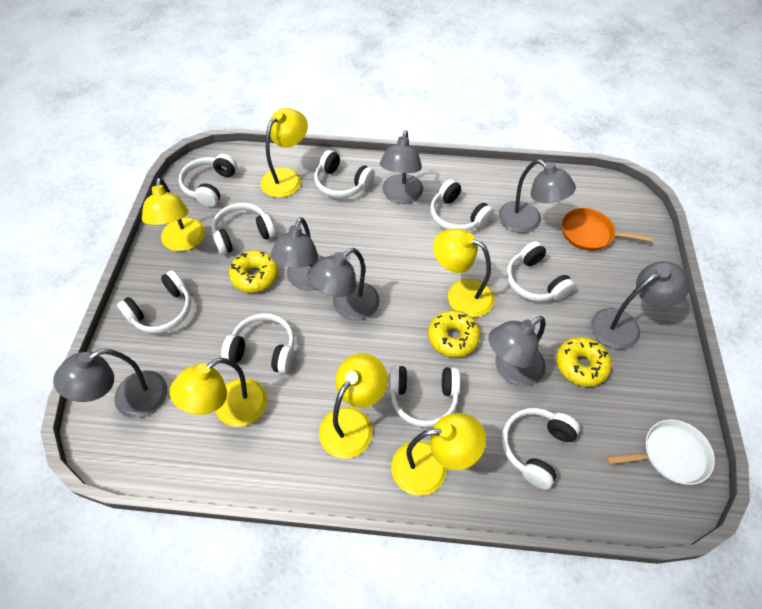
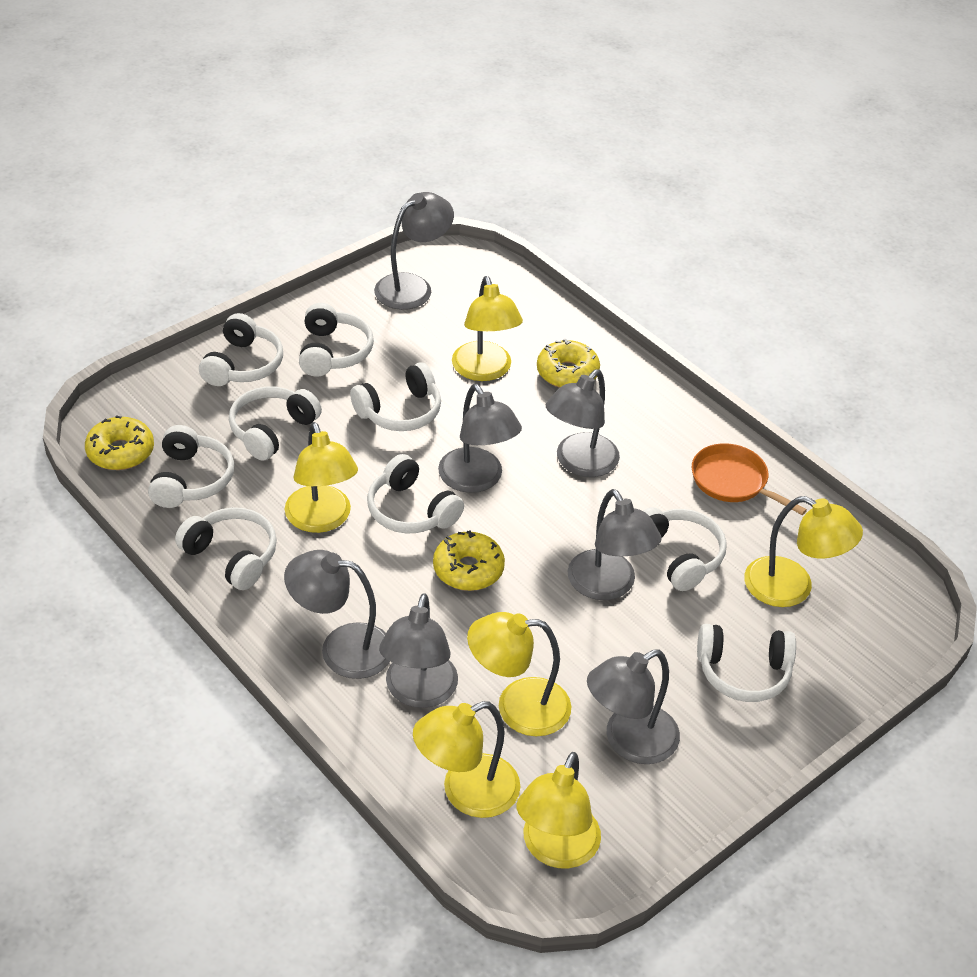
white pan: [606,419,715,485] = 1 -> none = 0

